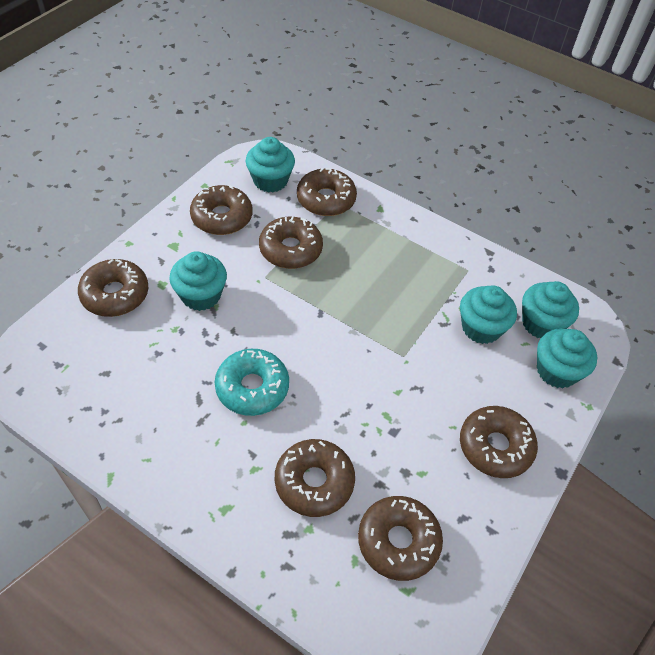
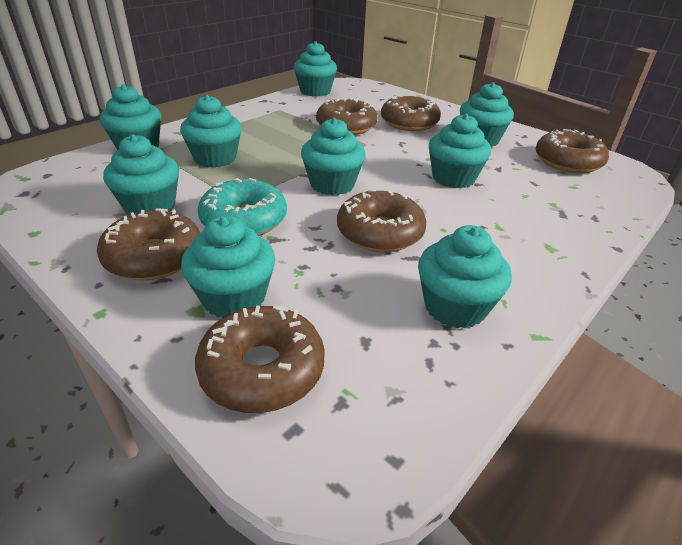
brown donut: [78,259,148,317] [190,185,252,235] [259,216,323,269] [275,439,355,517] [297,168,357,216] [358,496,443,581] [460,406,538,478] = 7 -> [97,208,200,280] [195,305,325,413] [316,97,377,135] [337,189,426,252] [381,95,441,131] [536,129,609,173] = 6
turquoise cupcake: [169,251,227,311] [246,137,295,193] [460,285,517,344] [522,281,579,338] [537,328,597,388] = 5 -> [100,84,161,150] [103,134,179,215] [180,95,242,168] [181,215,275,318] [294,41,337,97] [301,118,365,195] [418,225,512,329] [429,114,491,188] [460,82,514,147] = 9

